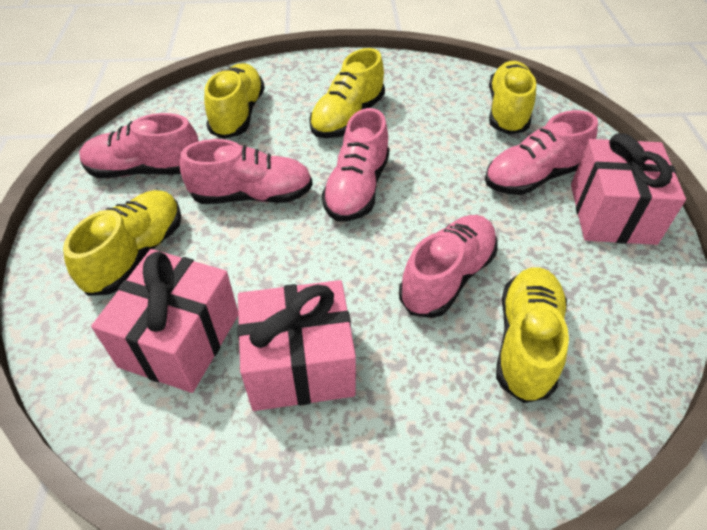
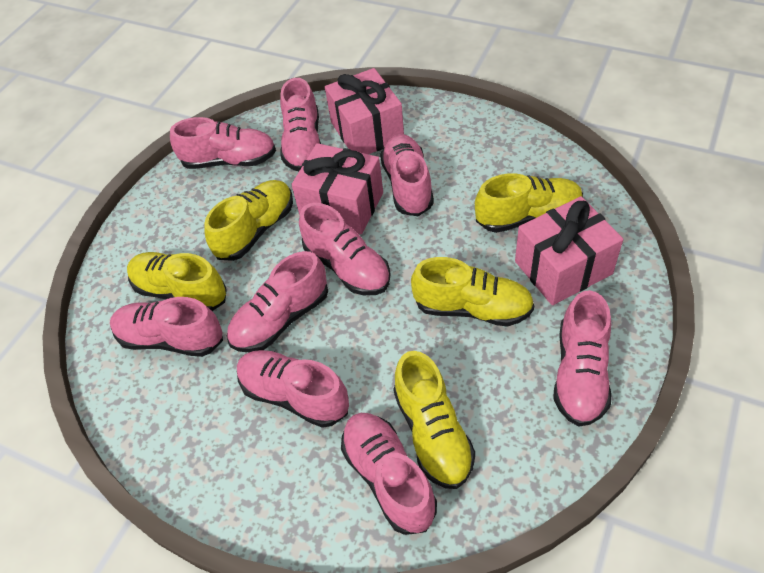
pink shoe: [80,113,199,178] [179,139,313,204] [322,108,390,222] [399,215,498,318] [485,110,598,195] = 5 -> [110,297,223,357] [170,117,276,169] [227,251,328,352] [237,350,349,428] [280,78,321,171] [299,203,391,295] [341,413,437,535] [380,134,434,216] [553,290,611,426] = 9

